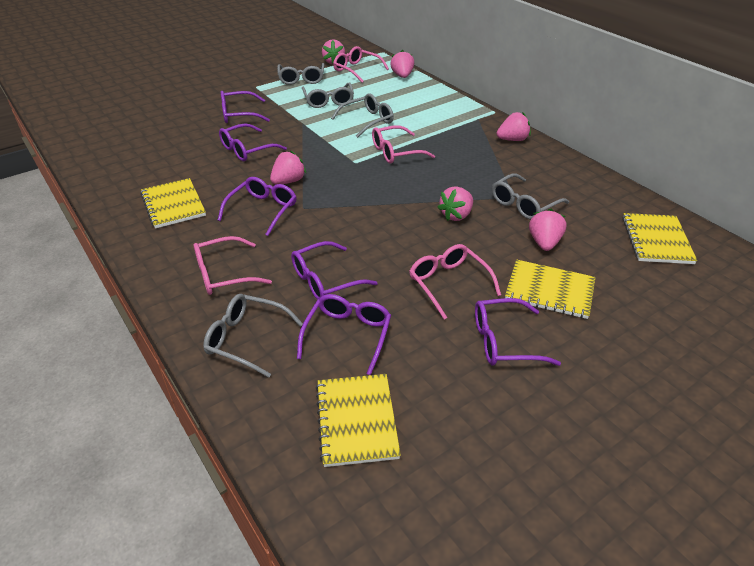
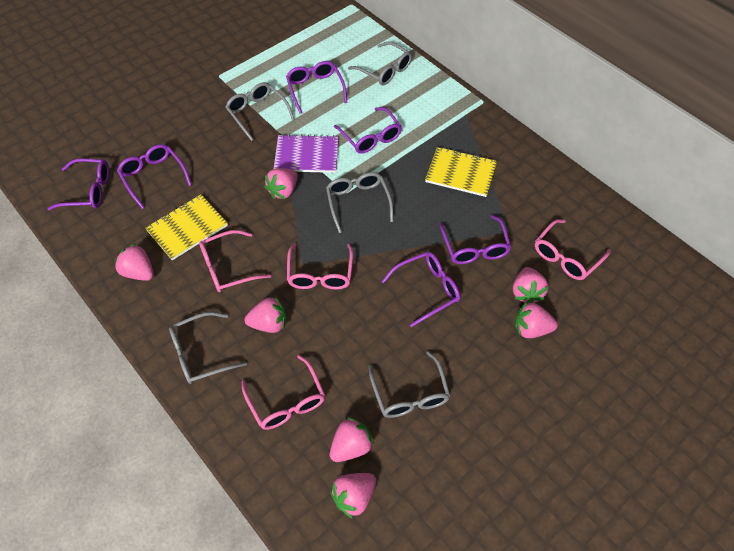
pink strawberry: [270,151,306,184] [322,40,345,64] [390,50,414,78] [437,186,473,221] [497,112,531,141] [529,209,566,251] = 6 -> [114,243,154,281] [244,296,286,333] [264,168,298,199] [330,417,374,462] [330,473,376,519] [513,267,548,304] [515,302,558,338] = 7
purple notebook: none = 0 -> [274,134,339,173] = 1
yellow notebook: [141,178,206,229] [316,374,401,467] [505,259,596,319] [622,213,697,264] = 4 -> [145,195,228,260] [425,147,497,197] = 2

